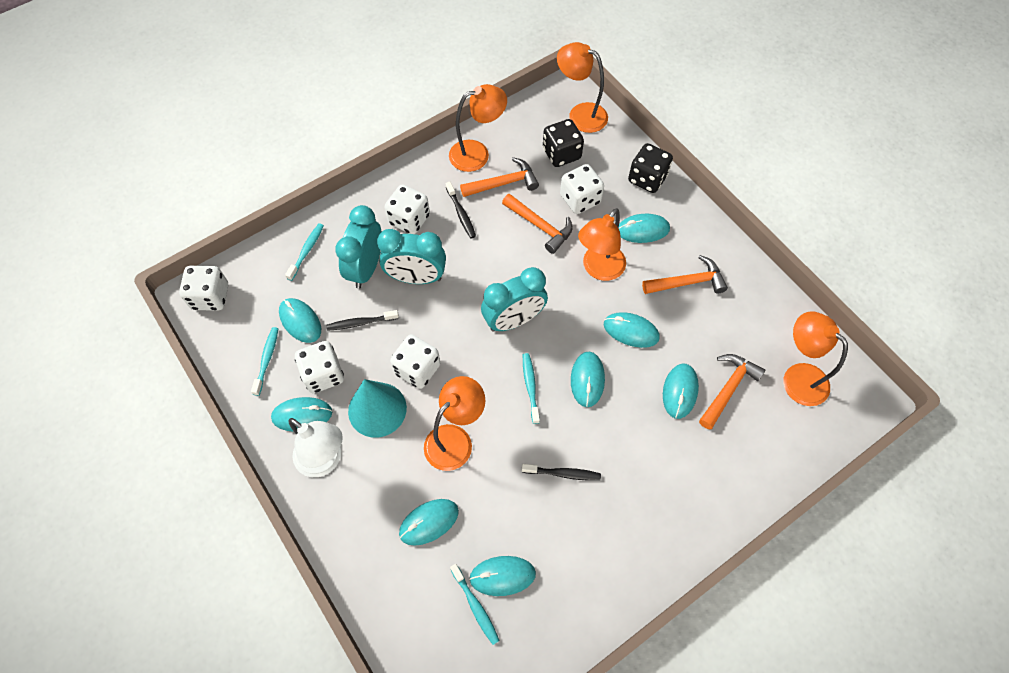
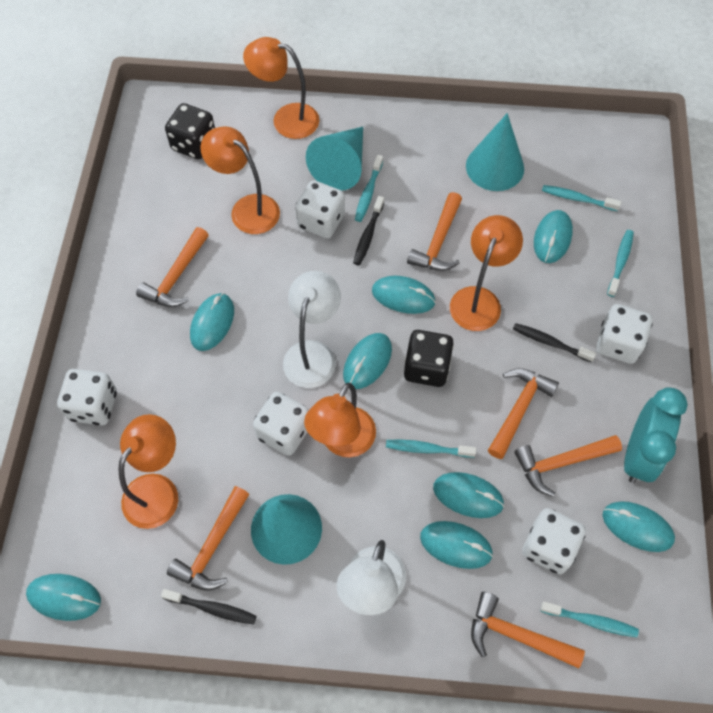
orange hammer: [460,157,539,197] [502,194,573,254] [642,255,728,294] [699,354,765,430] = 4 -> [136,227,209,307] [167,486,249,591] [407,192,462,271] [471,592,585,668] [488,368,559,459] [514,435,622,497] = 6
turquoise clock: [335,205,382,289] [377,229,446,284] [481,267,548,332] = 3 -> [624,388,688,483] = 1
turquoise cone: [348,379,407,438] = 1 -> [251,494,322,565] [306,127,363,191] [466,113,524,191] = 3
turquoise toothbrush: [251,327,279,396] [285,223,324,281] [450,564,500,645] [523,353,540,424] = 4 -> [355,155,383,222] [386,440,476,458] [541,602,639,637] [542,185,621,211] [607,230,634,297] = 5
white lamp: [288,418,343,477] = 1 -> [283,271,341,388] [337,540,406,615] = 2

